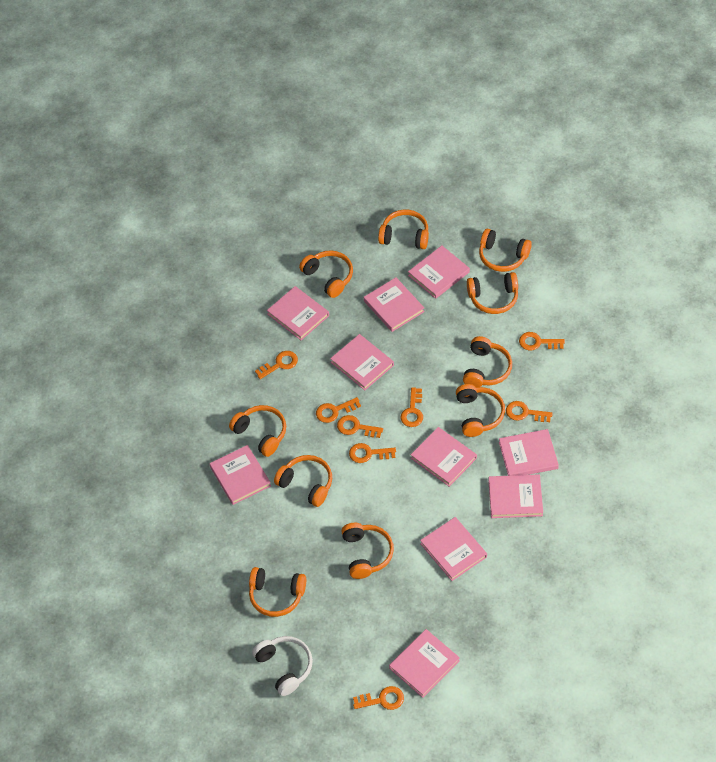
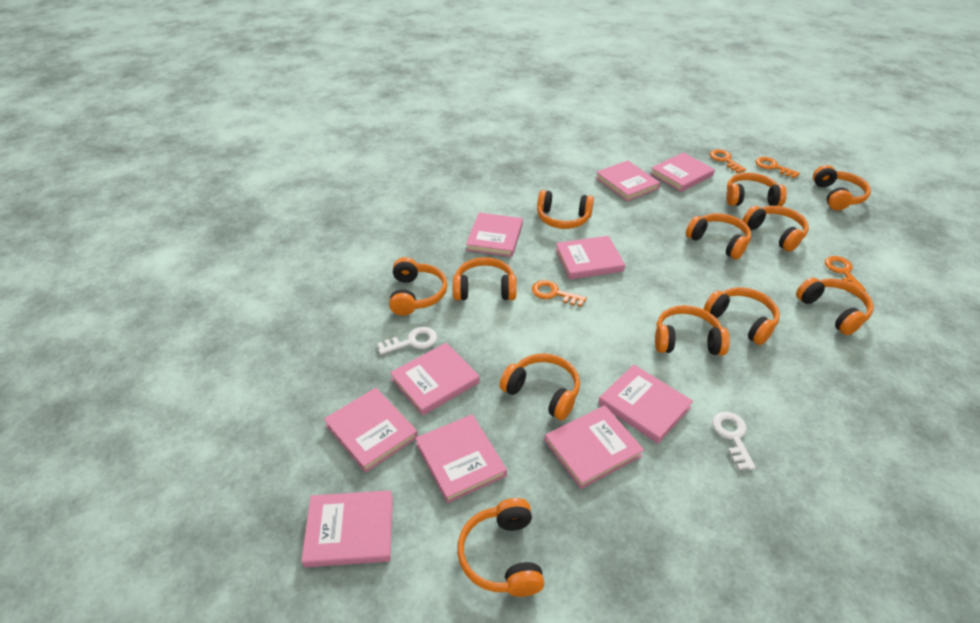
orange headphones: [229,405,286,457] [249,567,306,617] [274,455,332,507] [299,250,353,298] [341,523,394,579] [378,209,429,249] [456,384,505,437] [463,336,512,387] [467,272,518,314] [479,229,532,272] = 10 -> [389,257,447,316] [453,257,517,301] [457,498,544,597] [499,353,580,420] [537,190,594,229] [655,305,730,356] [686,213,751,260] [704,287,780,345] [726,173,787,206] [743,206,809,252] [796,277,874,335] [813,165,871,211] = 12
orange key: [255,351,298,379] [316,397,361,423] [337,415,383,438] [349,443,396,463] [353,686,404,710] [400,387,423,427] [506,401,553,422] [519,332,565,350] = 8 -> [532,280,587,307] [710,149,746,173] [755,157,800,178] [825,256,866,291] = 4
white headphones: [252,636,313,696] = 1 -> none = 0
white key: none = 0 -> [377,327,437,355] [712,412,756,470] = 2

